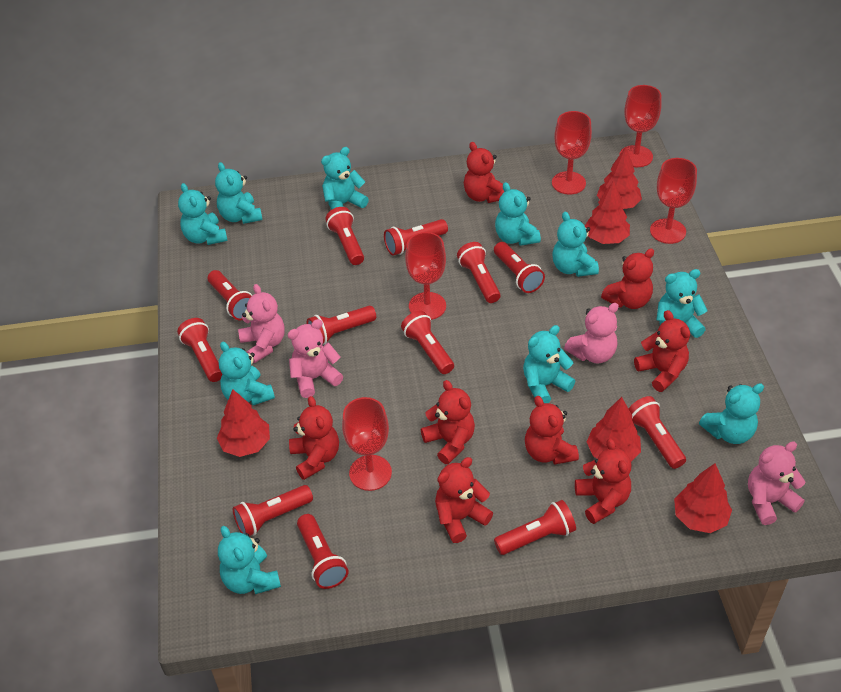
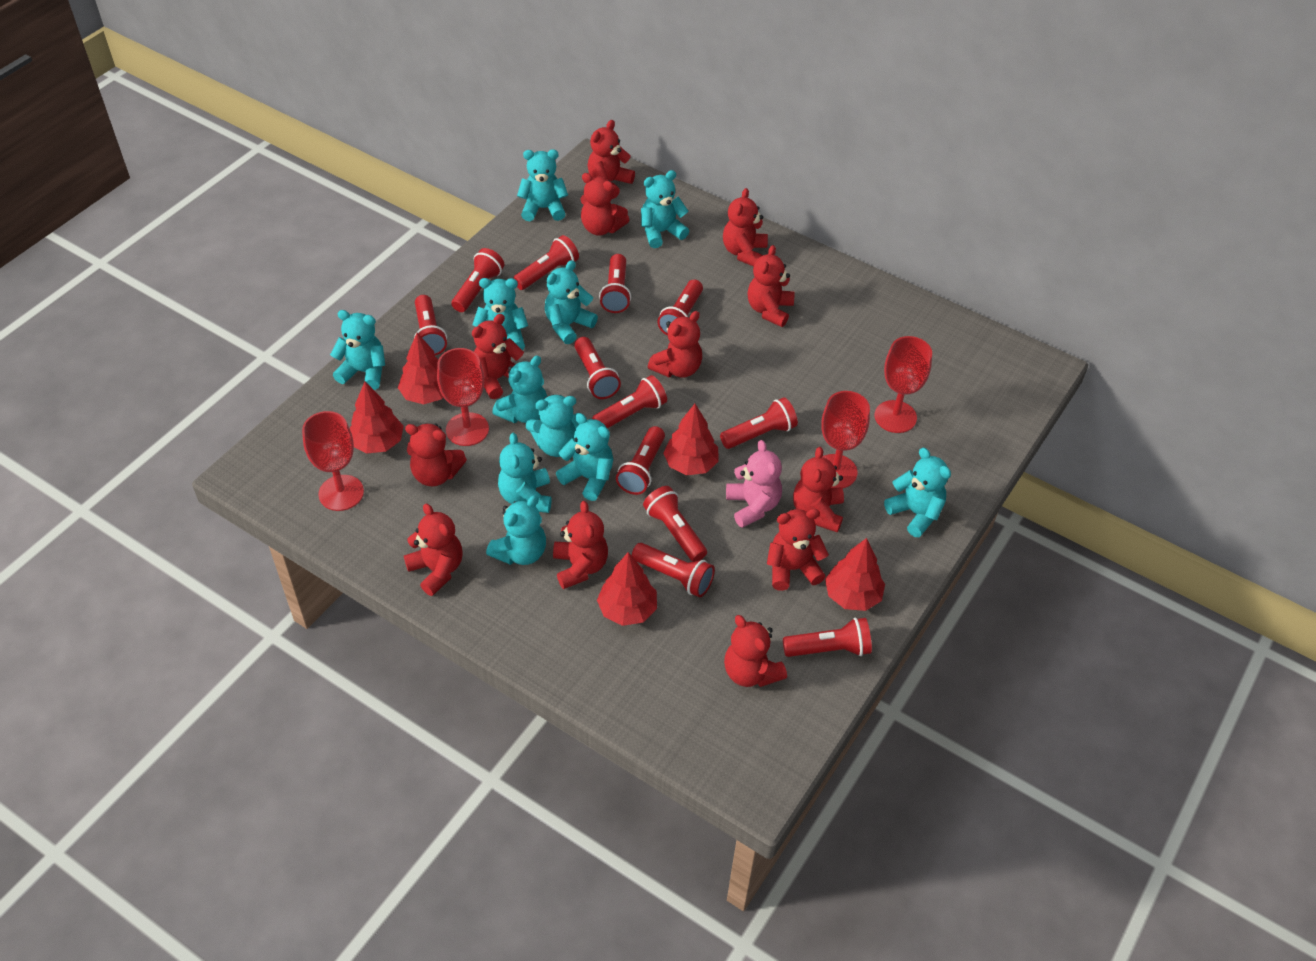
pink teddy bear: [238,284,285,363] [288,319,343,398] [564,303,619,364] [748,441,806,525] = 4 -> [726,440,782,528] = 1
red goblet: [342,397,392,491] [405,232,446,320] [552,111,592,195] [619,85,662,167] [650,158,697,244] = 5 -> [302,411,364,511] [437,348,489,446] [821,391,870,489] [875,336,932,433] = 4
red teddy bear: [289,396,339,480] [421,380,475,464] [435,457,493,543] [464,142,504,203] [525,396,579,465] [575,438,631,524] [601,248,654,309] [634,310,690,392] = 8 -> [404,504,463,596] [405,423,467,486] [472,314,524,399] [553,501,608,589] [580,173,629,236] [588,120,635,199] [648,311,702,378] [723,188,768,267] [724,615,787,687] [747,245,794,327] [767,509,829,591] [793,447,844,532] = 12
turquoise teddy bear: [178,183,228,245] [215,162,262,224] [218,526,281,594] [219,341,275,405] [321,147,369,210] [495,182,541,246] [523,325,575,403] [552,212,599,277] [656,269,708,338] [699,383,764,444] = 10 -> [330,310,385,390] [472,278,528,350] [486,495,546,565] [492,355,547,423] [498,433,552,513] [517,149,568,221] [525,395,579,457] [545,260,598,344] [556,413,613,501] [641,170,689,248] [884,448,951,537] = 11

